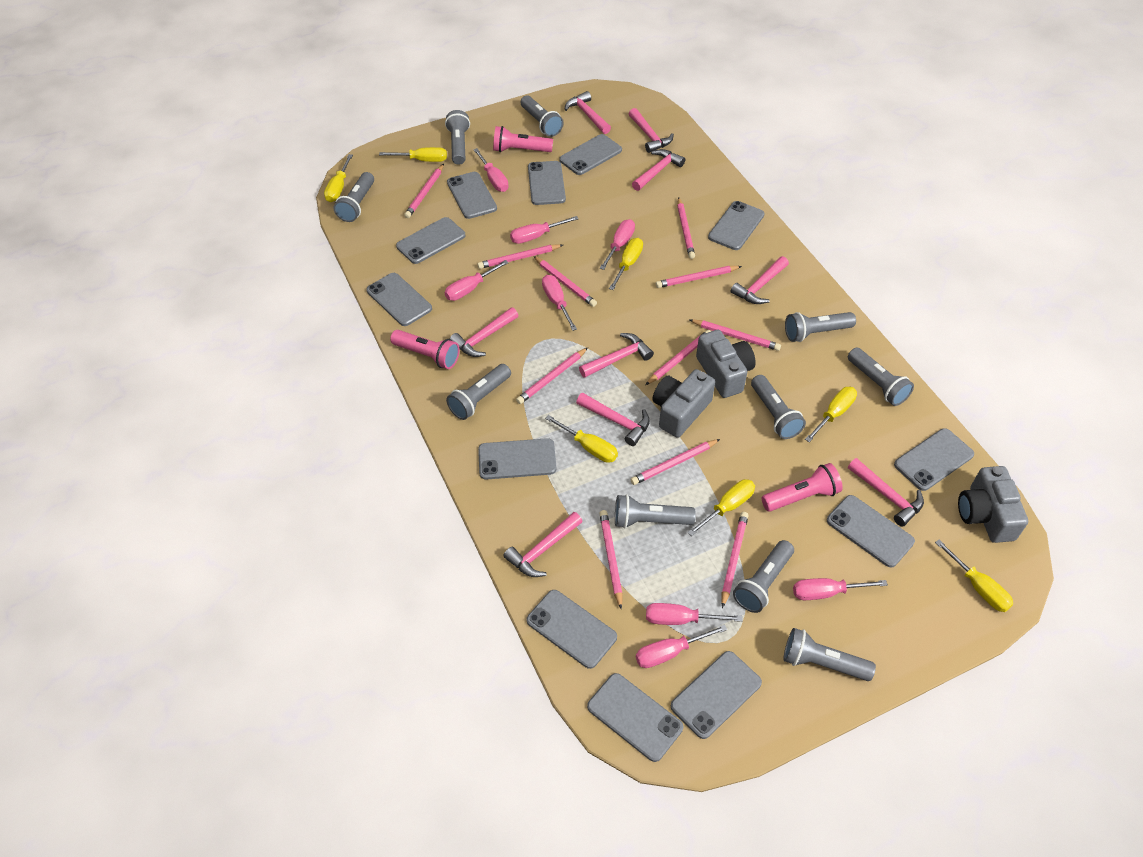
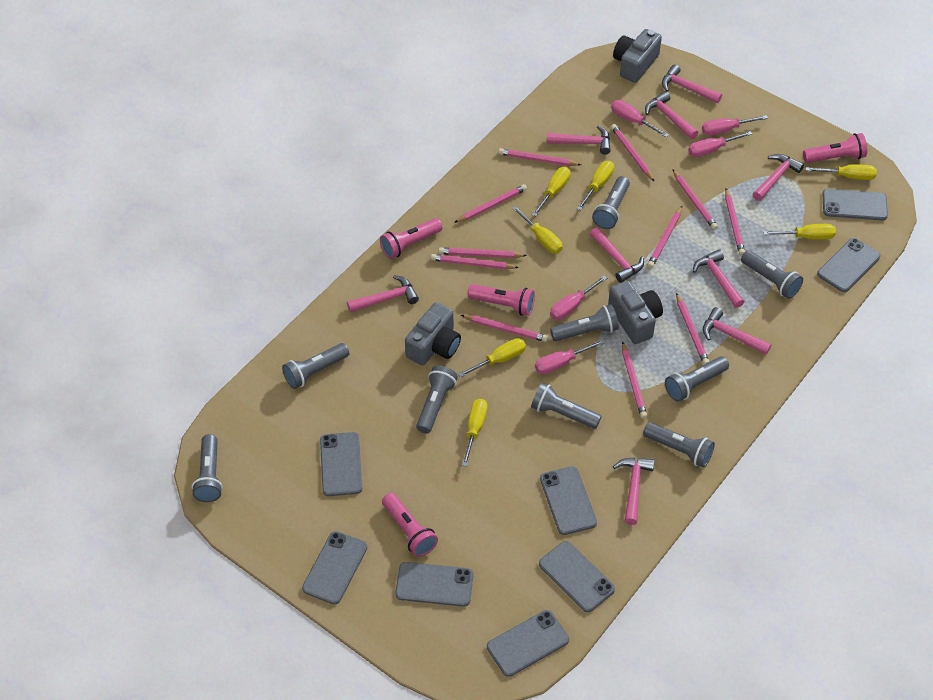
grey flashlight: [333,172,374,222] [445,110,470,165] [446,364,511,420] [521,95,563,137] [615,494,696,528] [733,540,794,613] [751,375,806,439] [784,628,876,681] [785,312,856,342] [848,347,914,406] = 10 -> [192,434,223,502] [282,343,349,389] [416,365,458,433] [531,383,602,429] [550,304,619,341] [592,176,630,229] [643,422,715,468] [665,356,729,402] [741,250,803,299] = 9
grey phone: [366,273,432,326] [396,217,465,264] [447,172,497,219] [478,438,556,480] [527,590,617,669] [528,161,566,205] [559,134,622,175] [587,673,683,762] [671,651,762,739] [708,201,765,250] [827,495,915,568] [894,428,974,491] = 12 -> [302,531,367,605] [320,432,362,496] [395,562,473,607] [487,610,569,677] [539,541,615,612] [540,466,597,535] [817,238,881,292] [822,189,888,220] = 8
pink flashlight: [390,330,460,369] [493,126,553,152] [762,463,843,512] = 3 -> [380,218,442,259] [382,493,438,557] [468,284,535,316] [803,133,867,163] = 4
pink screwdriver: [445,260,509,301] [473,148,509,192] [510,216,578,244] [542,275,577,331] [600,219,635,270] [636,624,727,668] [646,603,742,625] [793,578,888,600] = 8 -> [535,339,605,374] [550,276,607,320] [611,100,669,137] [688,131,752,157] [702,115,768,135] = 5

